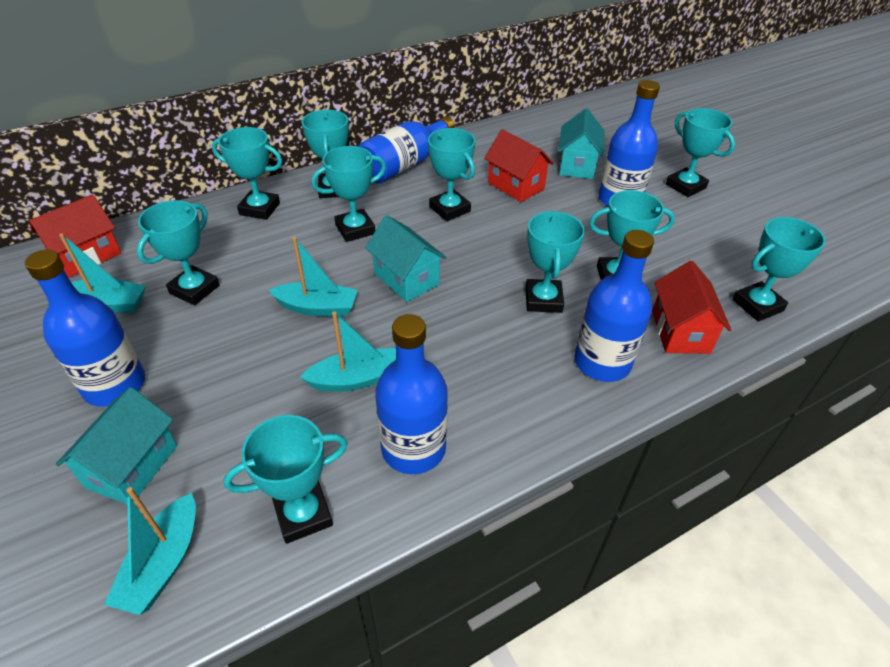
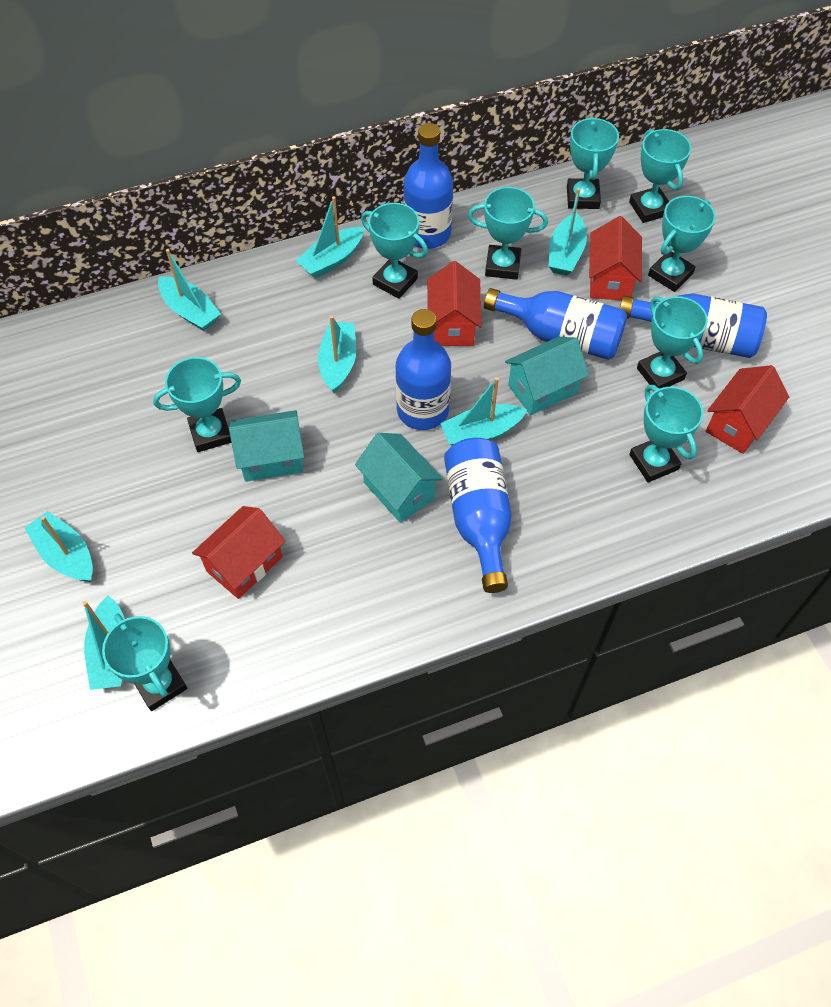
red house: [29,194,121,278] [484,129,554,202] [652,261,731,354] = 3 -> [192,506,286,599] [427,261,482,346] [589,216,642,300] [706,365,789,454] = 4
turquoise boat: [59,233,146,313] [104,487,196,615] [268,237,358,316] [300,311,396,392] = 4 -> [25,511,93,582] [83,596,125,690] [158,249,221,331] [296,196,364,278] [318,315,356,393] [440,377,527,446] [549,188,587,276] = 7
turquoise trophy: [137,200,220,305] [212,127,282,220] [224,415,348,544] [302,110,349,198] [311,146,386,242] [428,128,476,221] [525,211,585,313] [589,190,675,280] [666,108,735,197] [732,217,826,322] = 10 -> [102,613,187,711] [153,357,241,452] [361,203,428,299] [468,187,548,280] [567,117,619,209] [629,129,691,223] [629,385,703,482] [637,296,708,389] [648,196,716,292] = 9

